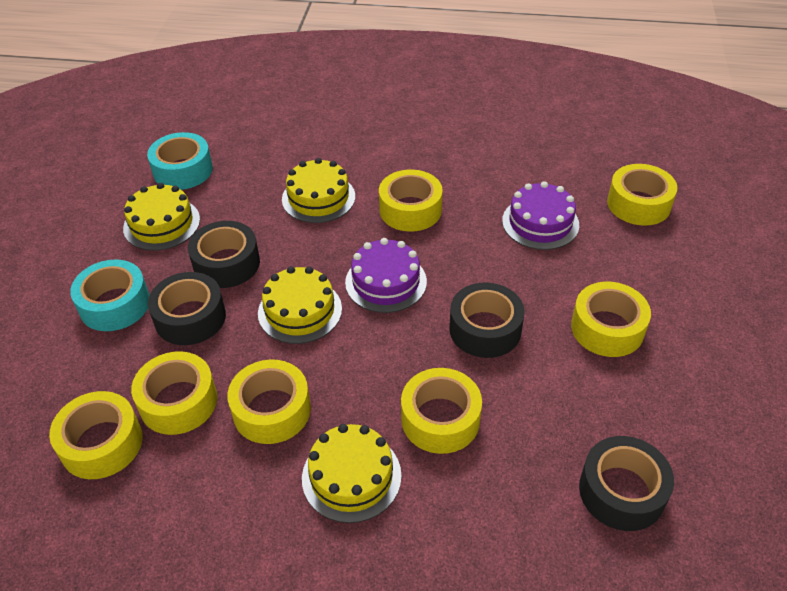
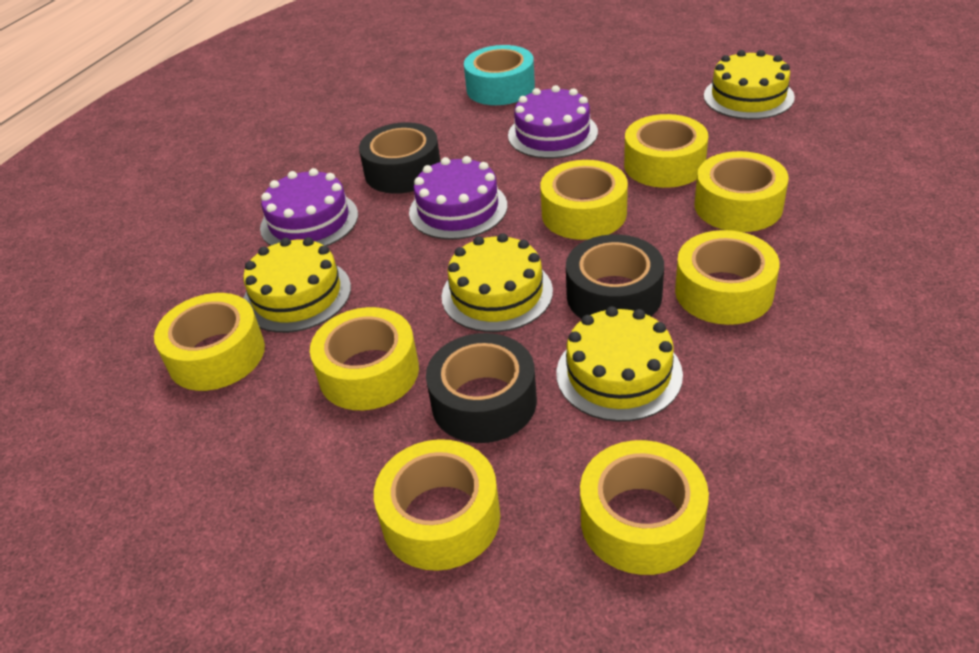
black tape: [148,272,226,345] [188,221,260,288] [449,282,525,358] [579,436,674,531] = 4 -> [359,122,441,194] [426,333,537,443] [566,234,664,319] = 3
purple cake: [345,238,427,313] [502,181,579,250] = 2 -> [260,168,358,246] [409,156,507,240] [508,85,598,159] = 3
turquoise tape: [70,259,149,331] [147,132,213,190] = 2 -> [464,45,535,105] = 1
yellow tape: [49,391,143,479] [131,351,217,435] [227,360,311,444] [379,170,443,232] [401,368,482,454] [571,282,651,357] [607,164,677,226] = 7 -> [154,293,265,391] [310,307,419,410] [374,439,500,571] [540,160,628,240] [580,440,709,575] [624,114,708,188] [675,230,780,325] [694,151,789,232] = 8

